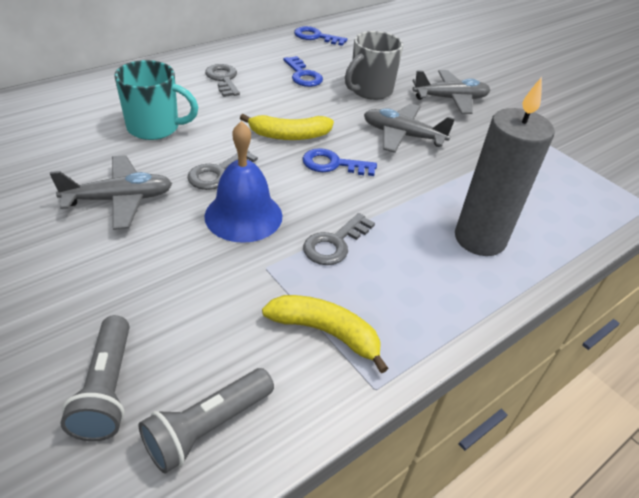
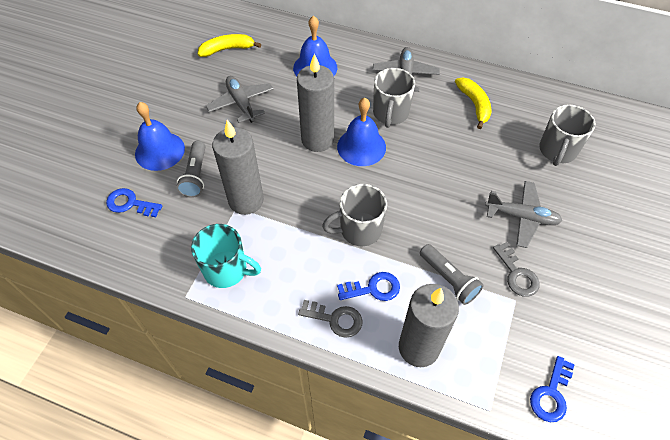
blue bell: [204,121,283,243] = 1 -> [135,102,185,171] [293,16,337,77] [337,98,386,166] = 3
grey candle: [455,77,555,256] = 1 -> [212,120,264,215] [297,53,334,152] [399,284,459,367] = 3
grey key: [187,151,258,190] [205,64,240,97] [303,213,375,265] = 3 -> [298,300,362,338] [493,242,540,297] = 2
grey mug: [345,31,403,100] = 1 -> [322,184,387,246] [373,68,415,128] [539,104,596,166] = 3

